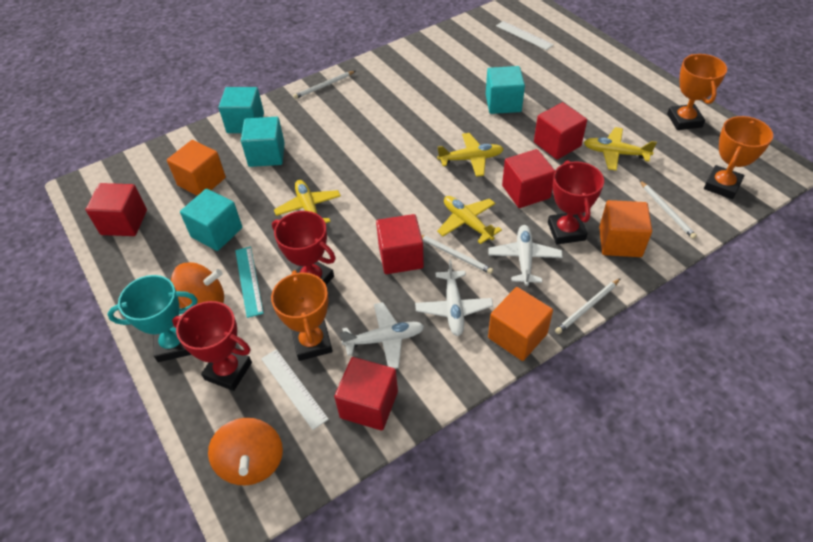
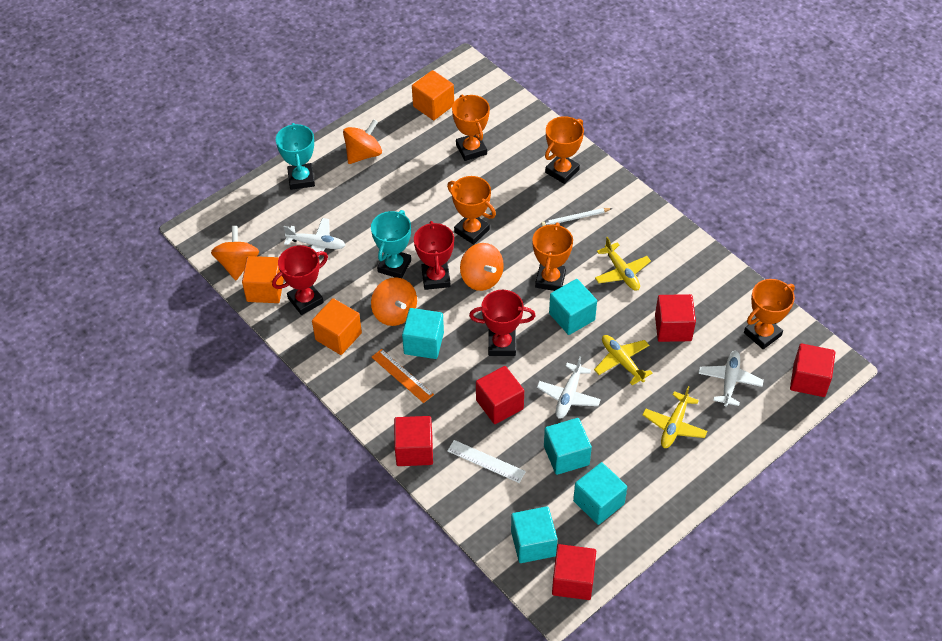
orange ruler: none = 0 -> [372,349,434,403] = 1
orange spinning top: [171,262,224,308] [208,418,283,485] = 2 -> [211,226,259,280] [343,119,382,164] [371,277,417,326] [460,243,504,291] = 4
orange trophy: [271,270,333,361] [667,54,727,130] [704,116,773,199] = 3 -> [447,176,496,245] [452,95,490,161] [532,223,573,291] [545,116,584,184] [744,279,795,349] = 5
turquoise cube: [180,189,242,251] [219,87,264,133] [241,117,285,167] [486,66,525,114] = 4 -> [402,308,444,359] [511,506,557,563] [544,418,592,475] [549,279,597,335] [573,462,627,525] = 5
turquoise ruler: [235,247,264,318] = 1 -> none = 0
turquoise trophy: [107,275,198,362] = 1 -> [276,123,315,190] [371,210,411,278] = 2
white pencil: [293,71,355,99] [421,235,493,274] [555,278,621,334] [639,180,697,239] = 4 -> [541,208,613,226] = 1
white ruler: [261,349,329,430] [496,21,554,50] = 2 -> [447,440,526,483] = 1
yellow plane: [274,180,341,223] [437,133,503,177] [437,196,502,244] [584,127,657,171] = 4 -> [594,335,653,385] [595,237,651,291] [643,386,707,448] = 3

